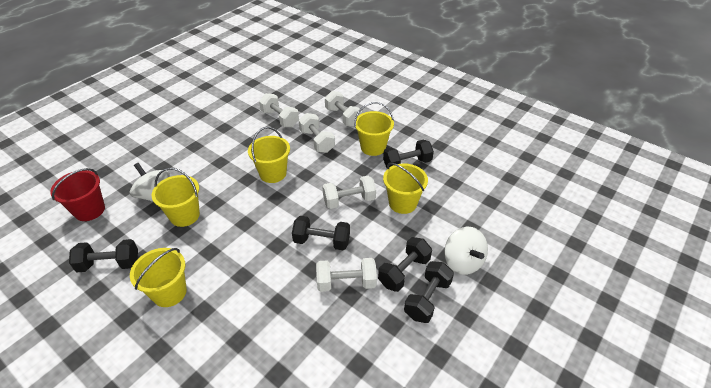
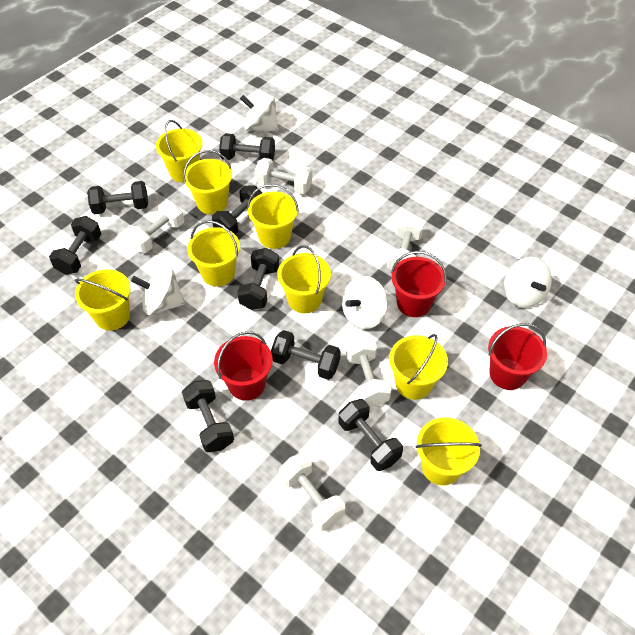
black dumbbell: [69,239,138,272] [292,216,350,250] [378,237,432,292] [383,140,434,168] [404,261,454,323] = 5 -> [49,216,101,275] [87,181,148,214] [182,380,234,452] [212,186,262,235] [219,133,275,161] [237,248,279,310] [271,330,341,380] [338,399,403,471] = 8
red bucket: [50,168,105,221] = 1 -> [214,331,273,401] [391,251,447,317] [488,323,547,390] = 3
white spinning top: [129,163,170,202] [444,227,488,275] = 2 -> [131,267,186,315] [240,95,279,132] [342,276,388,329] [504,257,552,308] = 4
yellow bucket: [130,248,187,307] [152,168,200,227] [248,127,290,183] [354,102,394,156] [383,163,428,214] = 5 -> [75,269,131,331] [156,120,203,182] [183,150,232,214] [188,220,240,287] [247,184,299,249] [277,245,331,313] [389,334,448,400] [415,417,482,486] = 8

